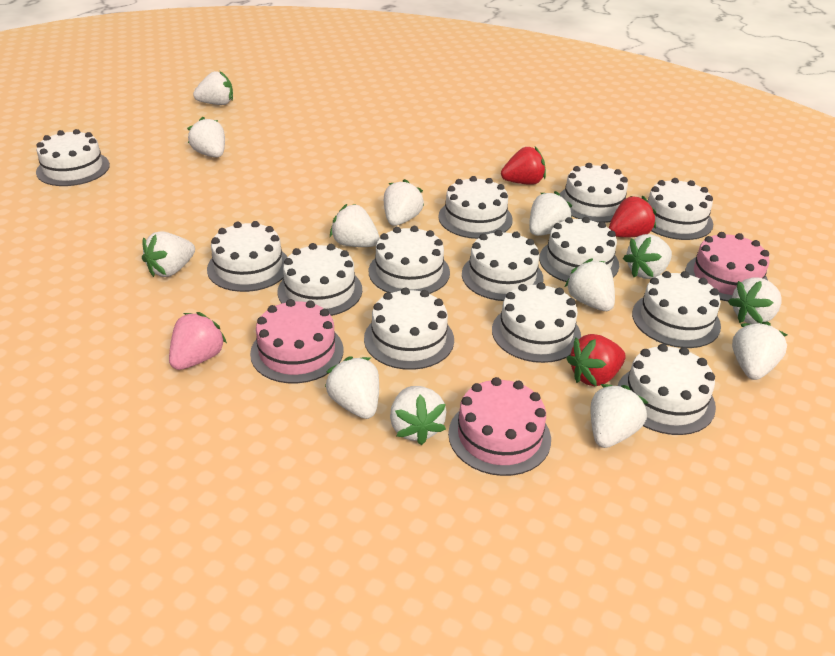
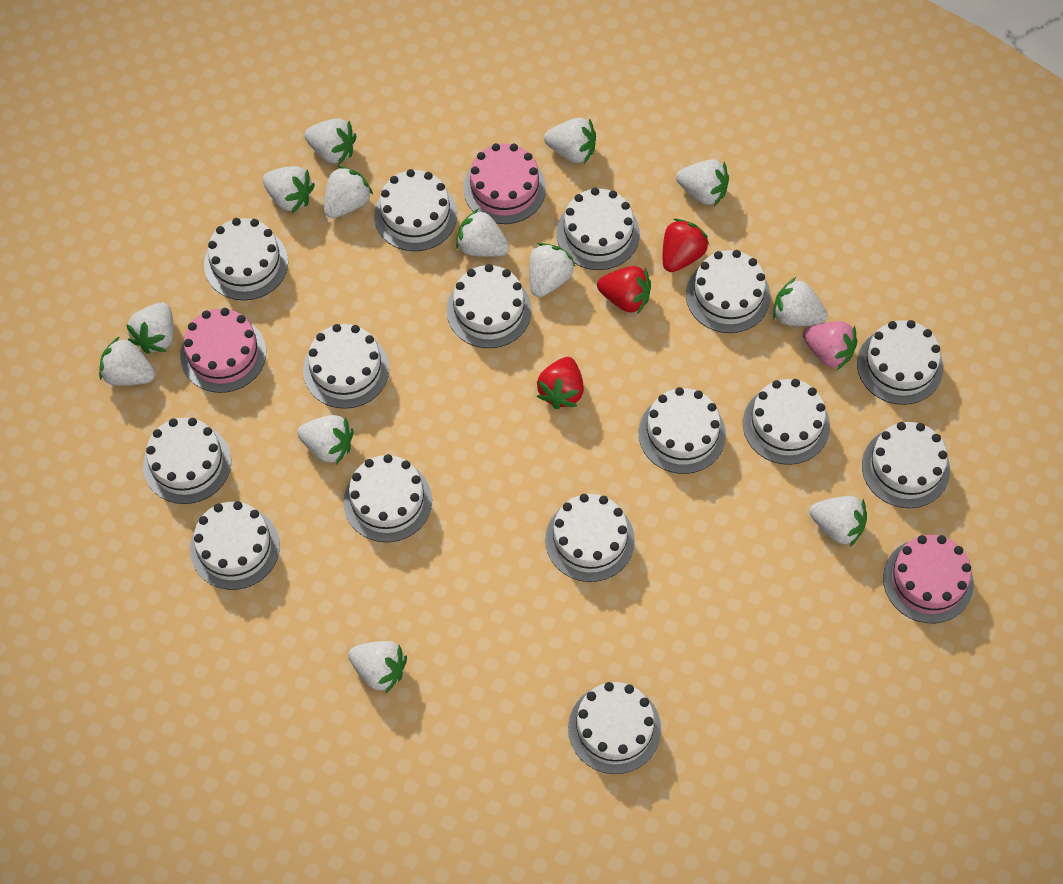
white cake: [36,129,110,186] [207,221,287,292] [278,243,362,316] [364,287,454,370] [369,226,450,294] [438,176,513,239] [462,230,543,301] [492,282,581,363] [539,217,619,282] [560,163,628,223] [618,344,716,435] [632,271,721,348] [648,178,713,240] = 13 -> [143,418,231,504] [190,501,280,590] [204,218,288,300] [303,324,389,409] [343,454,432,542] [374,169,457,251] [447,264,532,348] [545,494,635,582] [557,187,640,270] [568,682,661,774] [639,387,726,474] [686,250,770,333] [743,379,830,465] [857,320,943,405] [862,422,950,508] = 15

